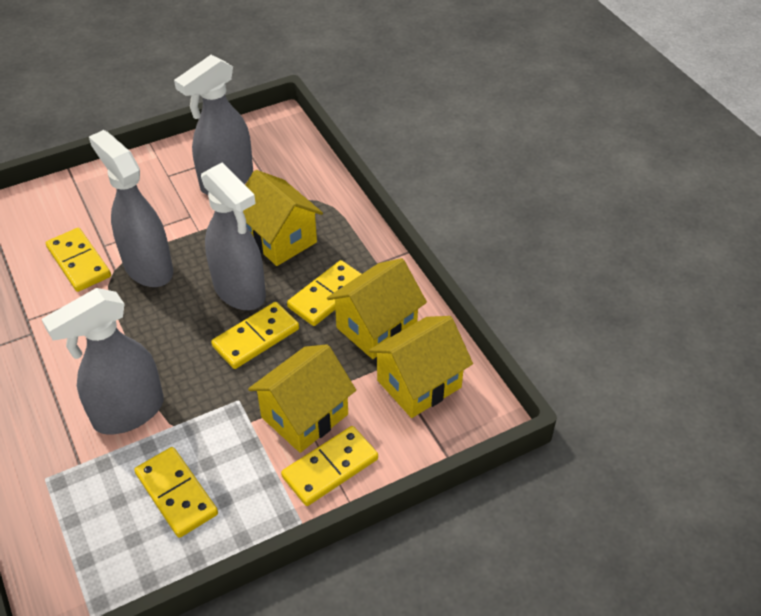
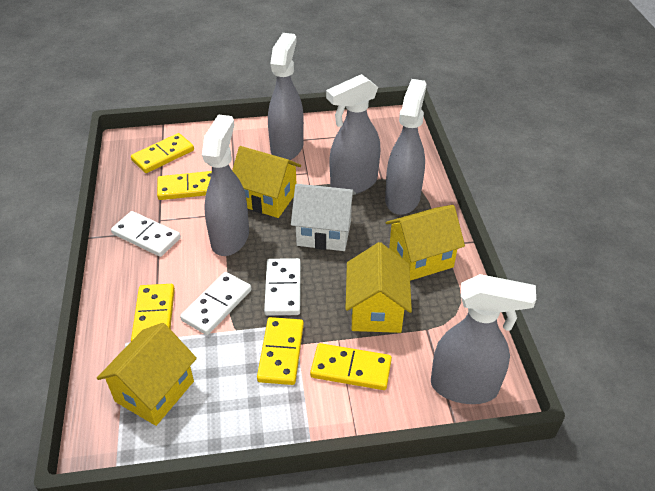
grey spray bottle: [42,288,164,435] [89,130,173,287] [174,55,253,195] [201,162,266,310] = 4 -> [202,114,249,256] [268,33,304,160] [326,74,380,194] [385,79,427,215] [431,274,536,404] = 5
white domino: none = 0 -> [111,211,181,257] [180,272,251,335] [264,258,301,316] = 3
white house: none = 0 -> [291,184,356,251] = 1

